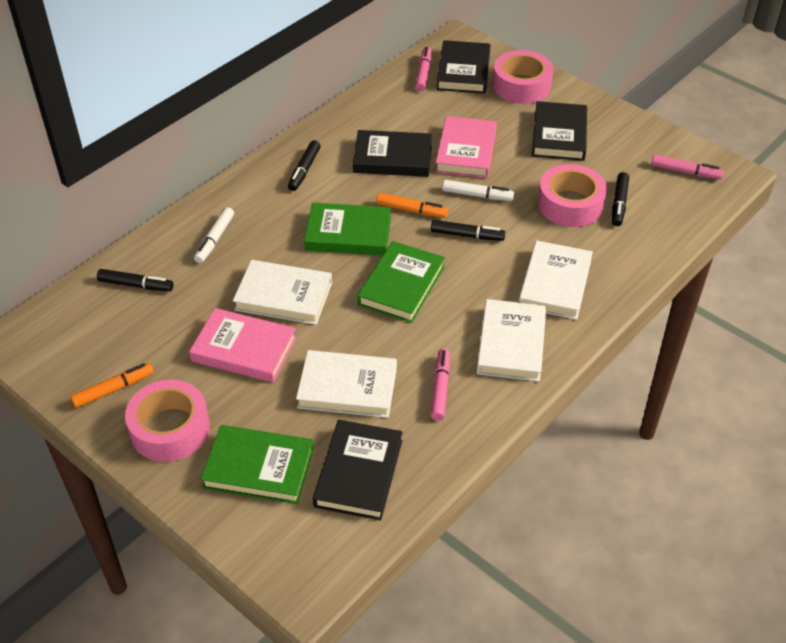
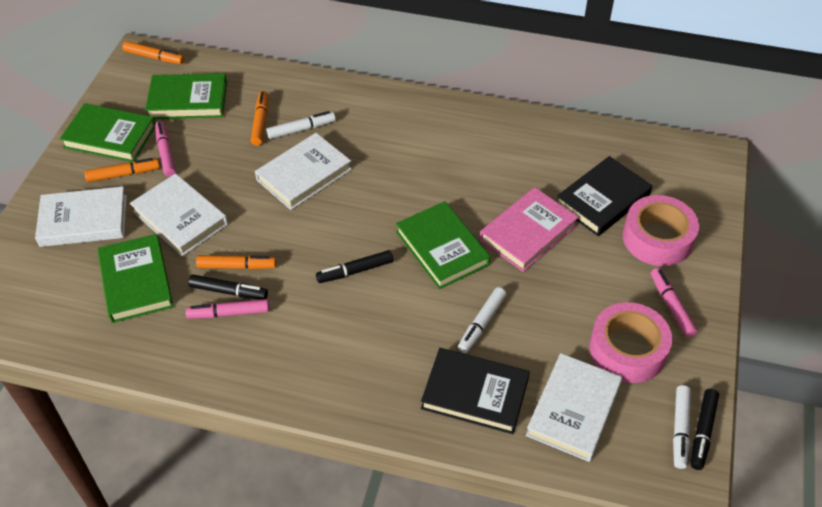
black book: [313,420,403,520] [353,130,432,177] [437,40,491,94] [532,101,587,161] = 4 -> [421,348,530,434] [557,156,652,236] = 2
black marker: [97,269,173,291] [288,140,321,191] [431,220,505,241] [612,172,629,226] = 4 -> [188,274,268,299] [316,250,393,283] [691,389,719,470] = 3
green book: [201,425,314,504] [304,203,391,255] [357,241,445,323] = 3 -> [60,103,155,162] [98,234,174,323] [145,73,227,119] [396,201,490,289] = 4
orange marker: [70,363,154,408] [376,193,448,218] = 2 -> [84,158,160,182] [122,41,184,64] [196,255,276,270] [251,91,268,146] = 4
pink book: [189,308,297,383] [435,116,497,178] = 2 -> [480,187,579,272] = 1
pink tape: [125,380,210,462] [493,50,553,104] [538,164,607,227] = 3 -> [589,302,672,383] [623,195,699,266] = 2
white marker: [194,207,234,263] [442,180,514,201] = 2 -> [266,111,336,139] [458,287,507,353] [673,385,691,469] = 3

